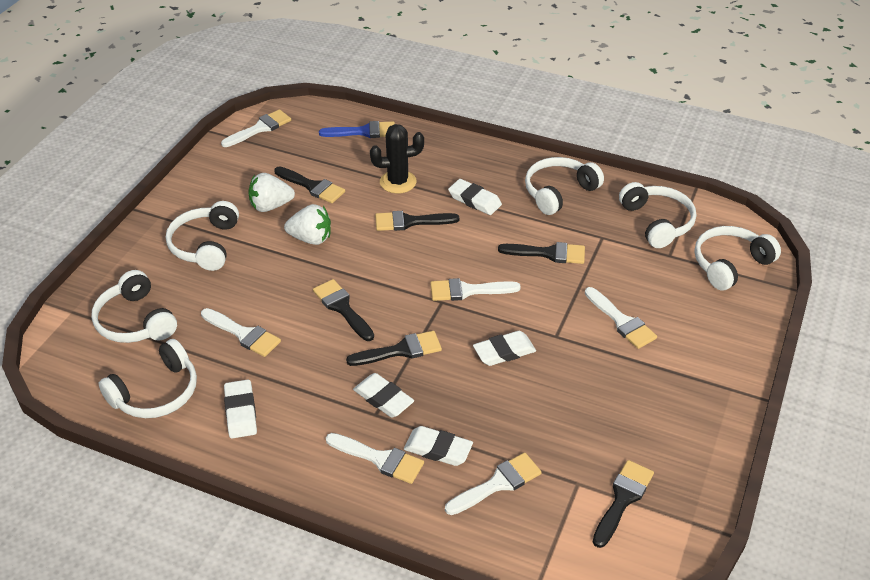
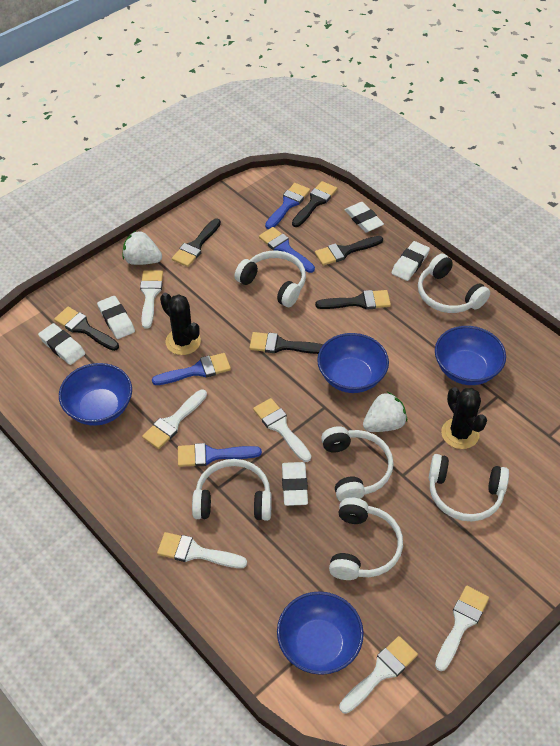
black cactus: [370,124,424,194] = 1 -> [160,293,201,355] [441,387,487,449] = 2
blue bowl: none = 0 -> [59,363,132,426] [277,591,364,675] [317,333,389,393] [435,326,506,385] = 4
blue brush: [319,121,395,138] = 1 -> [152,353,231,385] [178,443,262,467] [259,227,315,273] [265,183,310,229] = 4

